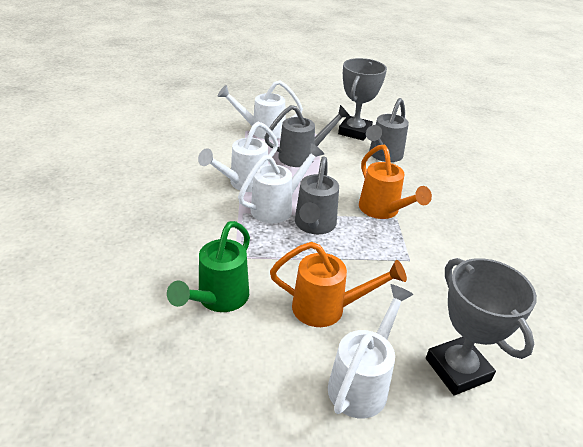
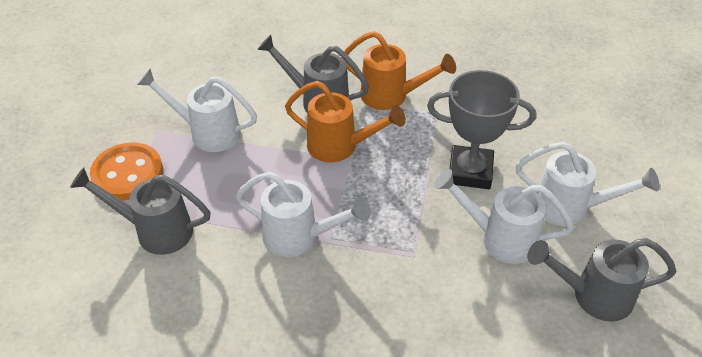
green watering can: [167,221,250,312] = 1 -> none = 0
grey trophy: [338,58,387,141] [426,258,537,395] = 2 -> [427,70,536,189] = 1
orange button: none = 0 -> [90,142,163,201] = 1

